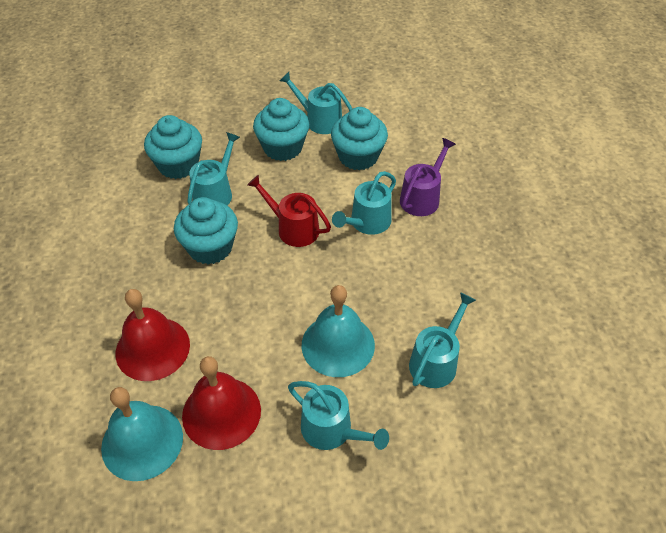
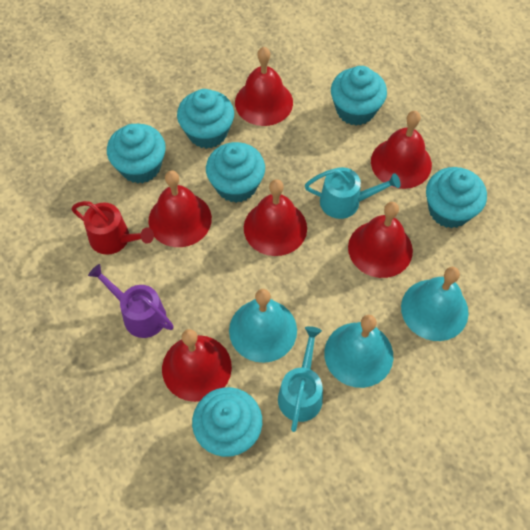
red bell: [115,289,190,381] [182,356,261,450] = 2 -> [148,170,212,247] [162,329,232,402] [235,47,293,126] [244,179,307,256] [348,202,413,278] [371,111,432,189] = 6
turquoise bell: [101,387,183,481] [302,285,375,377] = 2 -> [229,289,297,363] [324,315,393,388] [401,267,469,341] = 3
turquoise cupcake: [144,115,202,179] [174,197,238,264] [253,98,309,161] [331,107,388,170] = 4 -> [107,124,166,184] [177,89,234,149] [192,387,262,457] [206,142,265,203] [331,66,387,126] [426,167,487,228] = 6
turquoise watering can: [187,132,240,206] [279,72,352,134] [288,381,389,450] [332,171,396,235] [409,292,476,388] = 5 -> [278,326,323,432] [305,167,400,219] = 2

